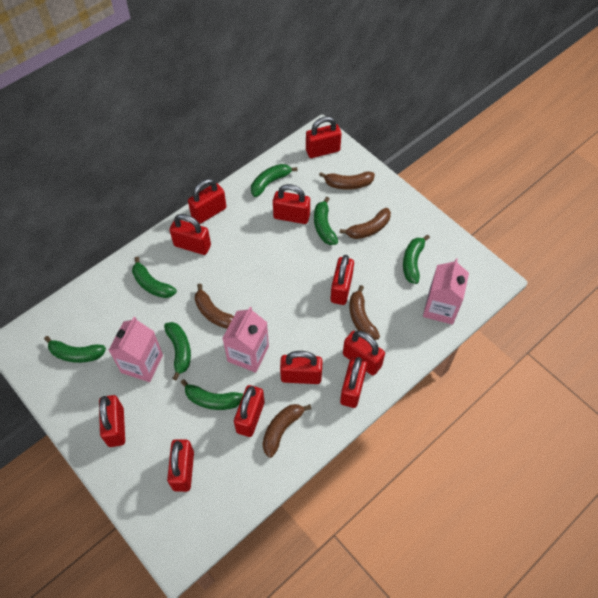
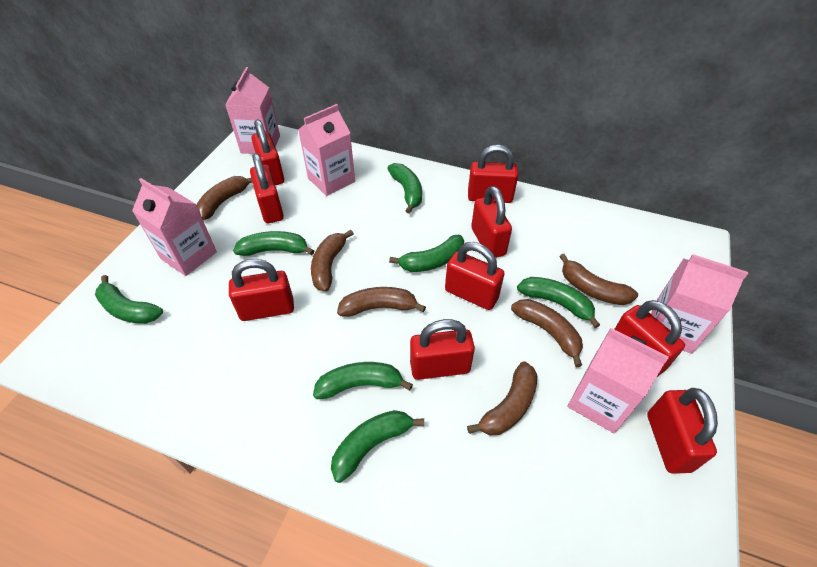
brown banana: [195,283,234,329] [263,404,311,458] [319,171,375,190] [340,208,391,239] [349,285,380,340] = 5 -> [196,176,253,220] [311,230,354,292] [337,287,426,317] [467,361,537,435] [511,299,583,367] [559,254,638,305] = 6
pink carton: [109,317,163,382] [222,307,269,373] [423,258,469,325] = 3 -> [132,178,217,276] [225,67,280,154] [298,104,355,196] [567,328,669,433] [651,254,748,354] = 5
red padlock: [99,395,125,447] [167,439,194,492] [170,214,211,255] [188,179,226,224] [234,385,265,437] [273,184,310,224] [280,351,323,384] [306,116,341,158] [330,255,354,305] [340,357,367,408] [343,331,385,375] = 11 -> [229,259,294,321] [250,153,284,223] [251,119,284,185] [410,319,475,380] [445,242,505,310] [468,145,518,203] [471,186,512,258] [614,300,685,377] [647,388,718,474] = 9

